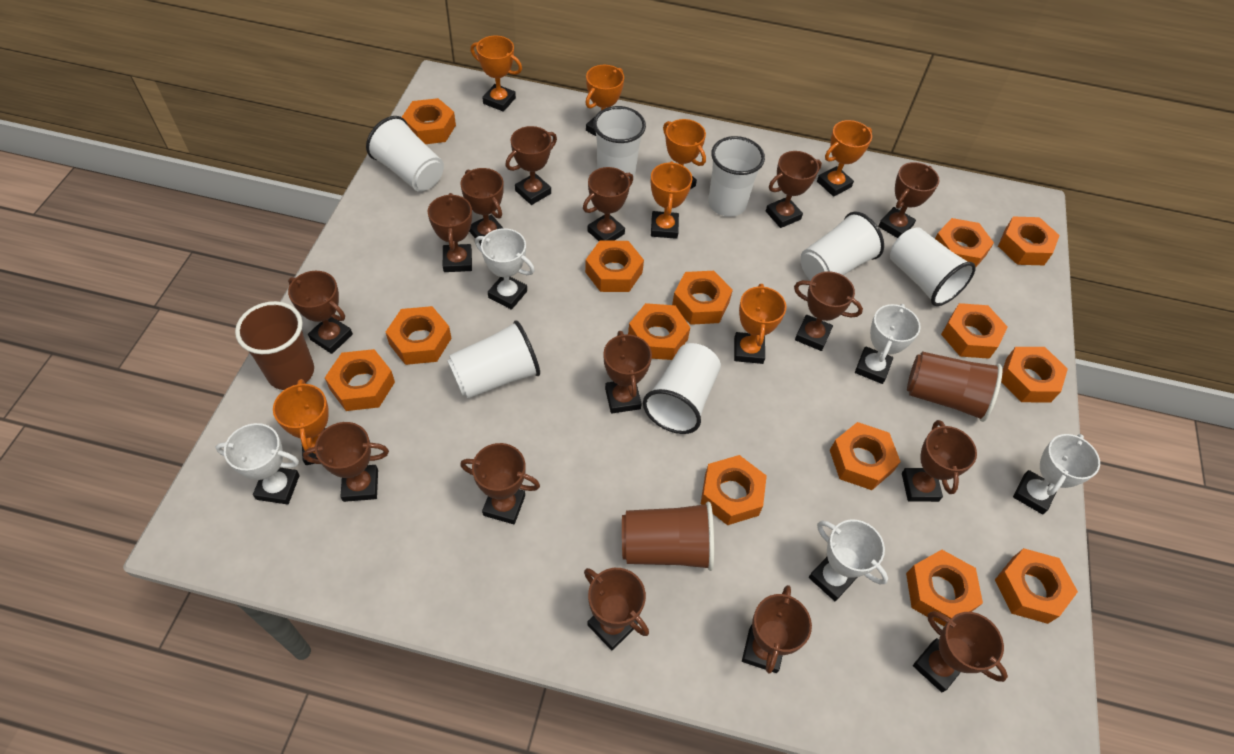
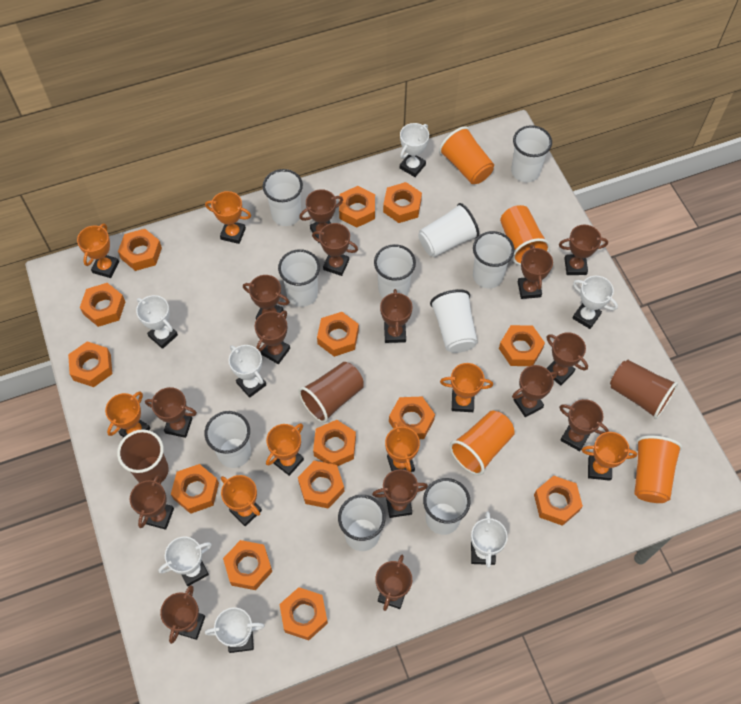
orange cup: none = 0 -> [439,127,494,184] [450,411,515,475] [500,205,550,265] [634,435,682,503] = 4
orange trophy: [273,379,329,465] [470,35,522,112] [585,65,624,136] [651,161,692,239] [663,119,706,189] [734,284,786,364] [817,120,872,197] = 7 -> [77,223,119,278] [105,392,151,437] [205,191,251,244] [221,475,262,526] [266,423,304,476] [385,422,420,472] [440,363,493,412] [581,432,637,481] = 8
white cup: [366,116,444,192] [447,320,540,399] [593,106,646,179] [643,343,721,434] [708,136,765,217] [801,212,884,280] [890,227,976,306] = 7 -> [205,411,251,468] [263,169,303,226] [278,249,320,307] [338,495,386,551] [374,244,416,298] [418,203,479,257] [423,478,470,535] [430,289,477,353] [473,231,515,289] [511,125,552,182] = 10
white trophy: [215,423,300,505] [475,228,535,310] [809,520,888,601] [855,304,921,384] [1013,434,1100,514] = 5 -> [136,295,178,349] [158,536,212,586] [205,607,265,653] [229,345,266,398] [400,123,429,177] [471,511,508,568] [573,276,618,329] = 7

